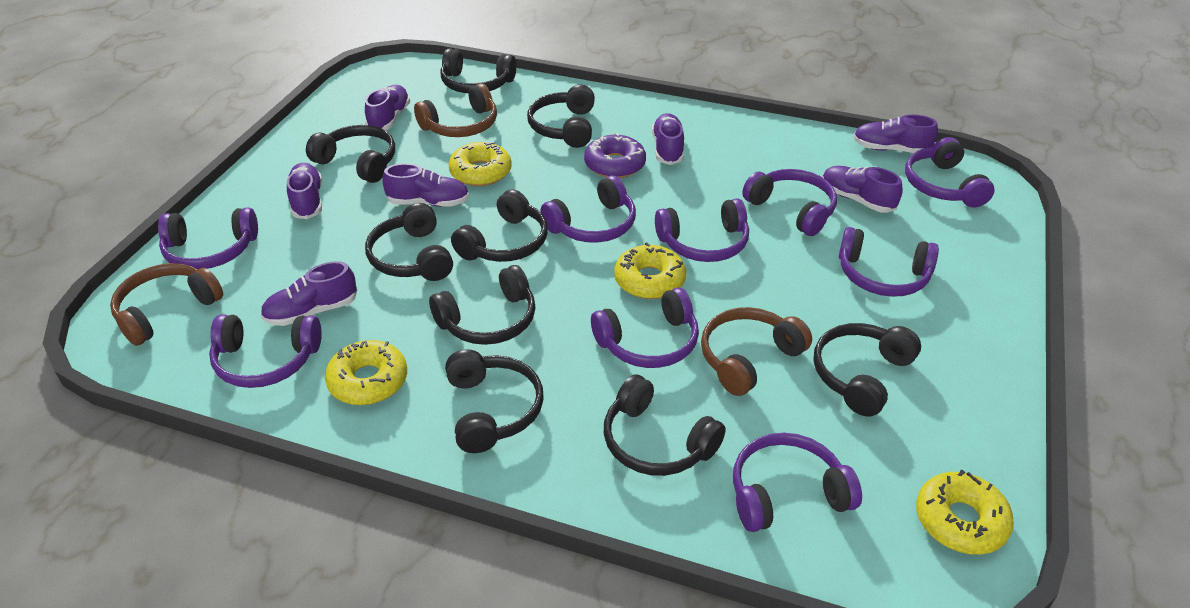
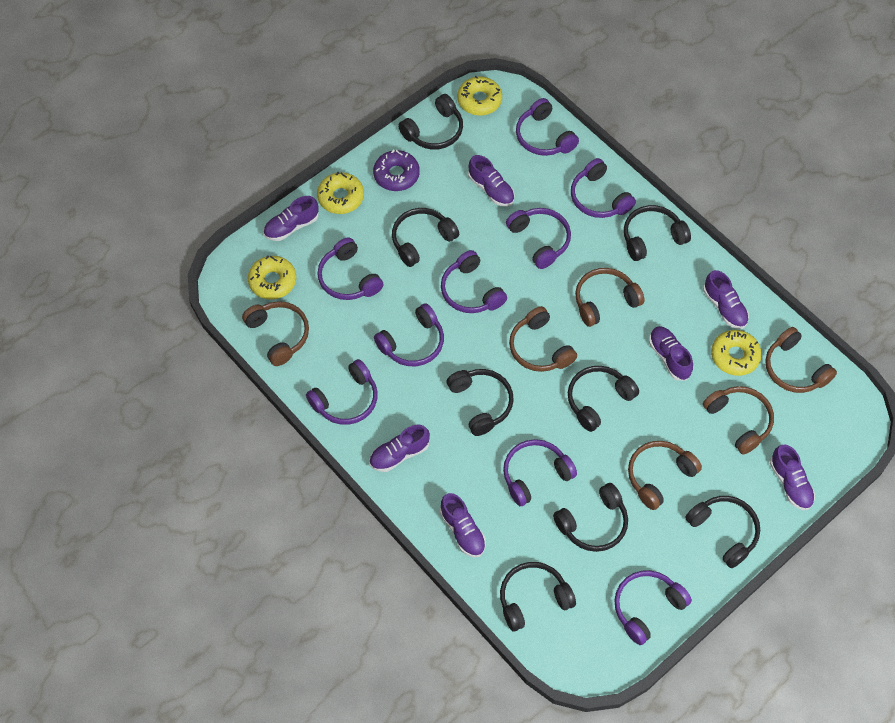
black headphones: [306,125,395,183] [365,203,453,281] [429,265,535,345] [440,48,516,93] [445,349,544,453] [451,189,548,262] [527,84,595,148] [604,374,726,476] [814,323,921,417] = 9 -> [392,208,459,267] [398,94,463,150] [447,369,514,436] [500,562,576,632] [553,483,628,552] [568,366,639,432] [624,205,691,261] [685,496,760,568] = 8
brown headphones: [110,263,223,346] [414,83,497,137] [701,307,812,396] = 3 -> [242,301,309,366] [509,306,577,372] [575,268,645,327] [628,441,702,510] [703,386,774,455] [765,327,837,393] = 6

